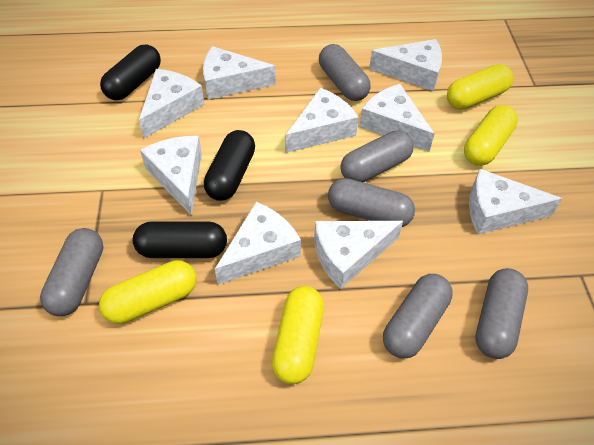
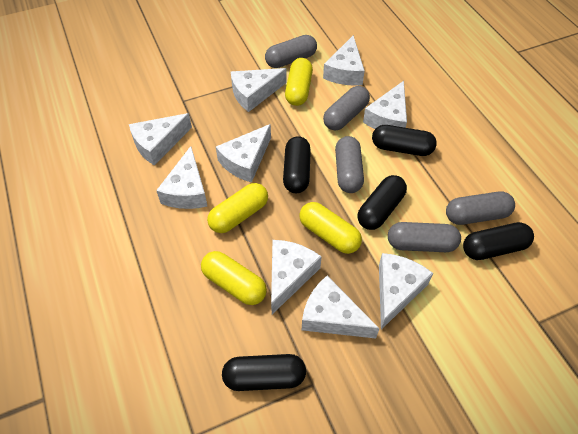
black capsule: [100,44,161,100] [133,221,227,258] [204,130,255,201] = 3 -> [222,354,306,391] [283,136,311,193] [357,175,407,230] [372,125,437,156] [463,222,534,260] = 5
grey capsule: [40,228,103,316] [319,44,371,101] [328,178,415,227] [340,130,414,182] [383,274,453,359] [475,268,528,359] = 6 -> [265,35,317,68] [323,86,370,130] [335,136,364,193] [388,222,461,252] [446,191,515,225] = 5

